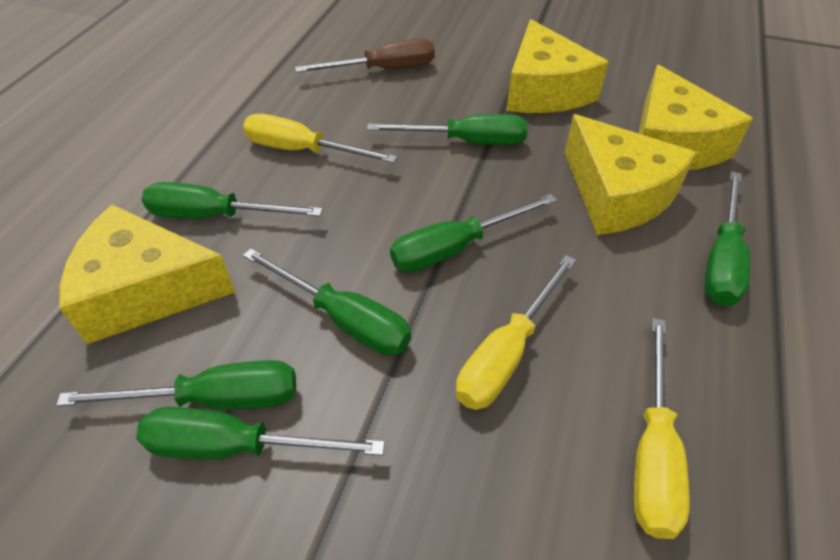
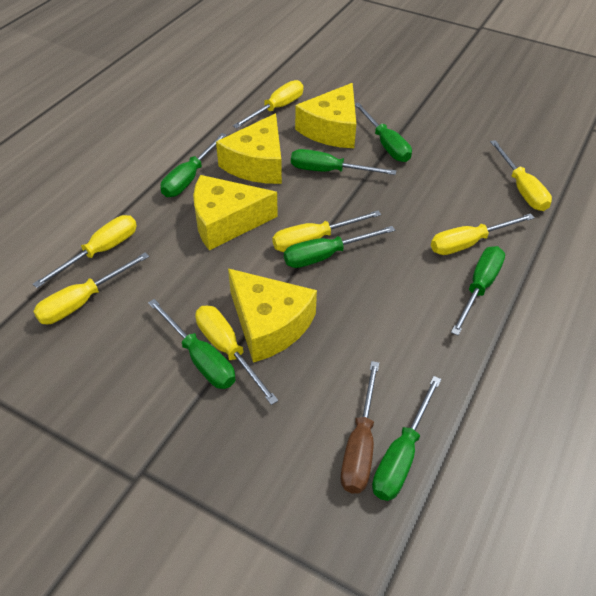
yellow screwdriver: [243,114,397,163] [456,255,576,410] [634,318,690,539] = 3 -> [33,215,137,288] [33,252,149,324] [195,306,278,405] [233,80,303,128] [272,210,381,252] [431,213,535,255] [490,140,552,211] = 7

